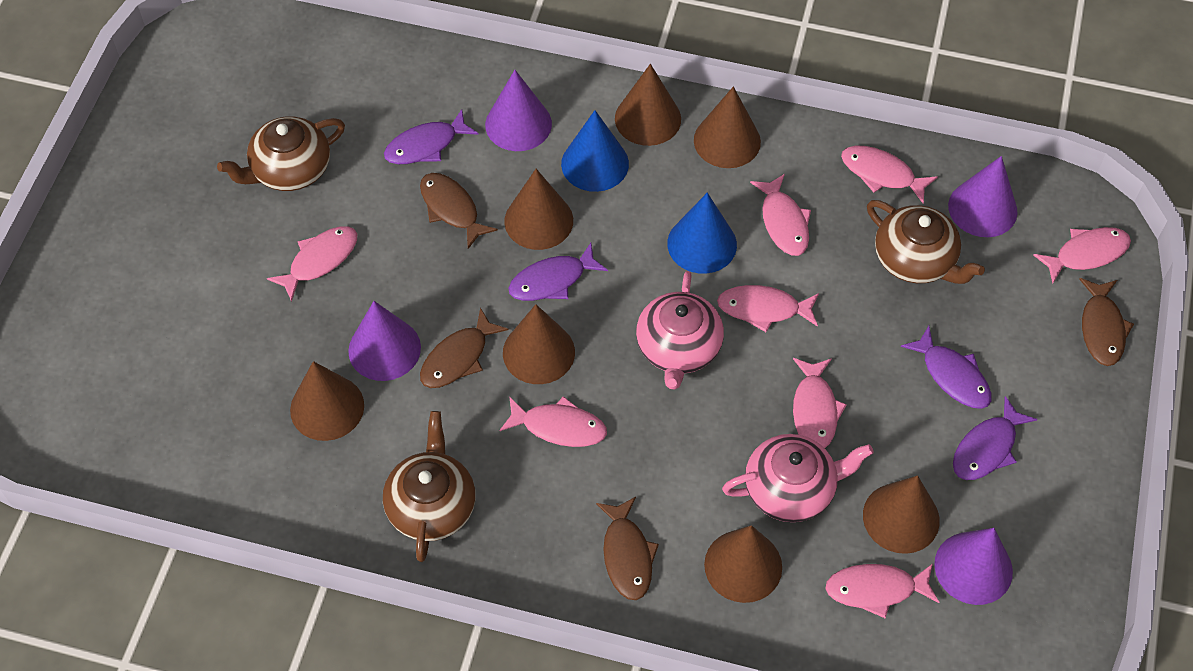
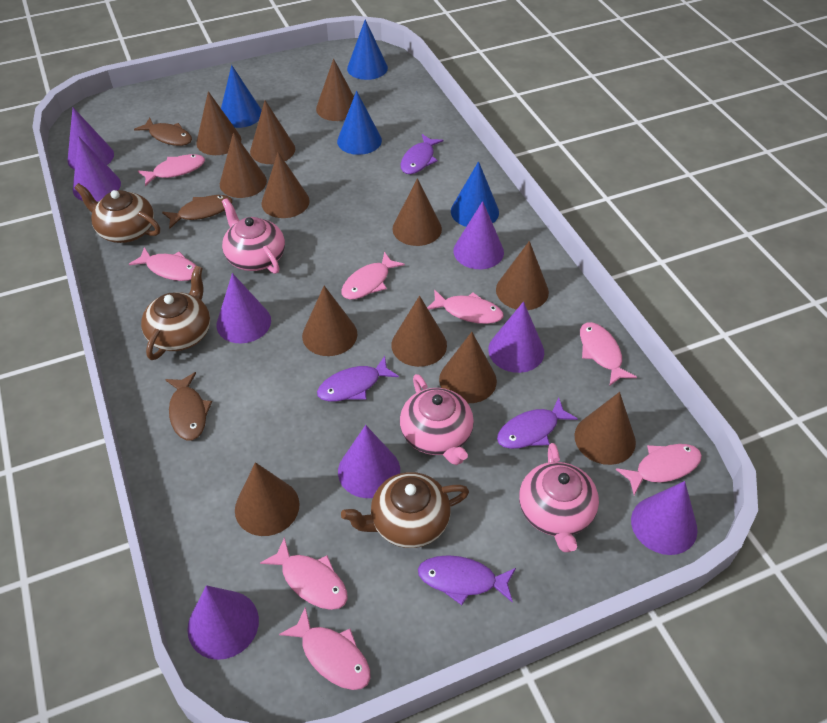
blue cone: [561,110,629,192] [667,193,737,274] = 2 -> [221,65,262,128] [337,91,382,155] [347,19,388,80] [451,161,499,227] = 4
brown cone: [290,361,364,441] [503,304,575,384] [504,169,573,250] [615,64,681,146] [694,86,761,168] [704,525,782,603] [863,475,940,554] = 7 -> [196,91,241,155] [220,132,267,198] [235,462,300,536] [250,100,295,164] [261,152,310,218] [302,286,357,356] [316,58,354,121] [391,296,447,367] [393,178,442,246] [439,332,497,403] [496,241,549,310] [575,392,636,465] = 12
brown fish: [420,173,498,249] [420,308,509,388] [596,497,659,600] [1079,278,1134,366] = 4 -> [134,117,192,146] [162,195,232,229] [165,372,212,440] = 3
pink teapot: [636,271,724,390] [722,434,874,522] = 2 -> [222,198,285,274] [400,374,474,465] [519,443,599,552] = 3
purple cone: [348,301,421,381] [485,70,552,151] [934,528,1013,605] [948,156,1017,237] = 4 -> [67,108,114,170] [73,136,121,202] [187,585,259,660] [216,273,271,344] [338,425,400,498] [453,201,504,269] [488,301,544,373] [631,481,698,555] = 8

